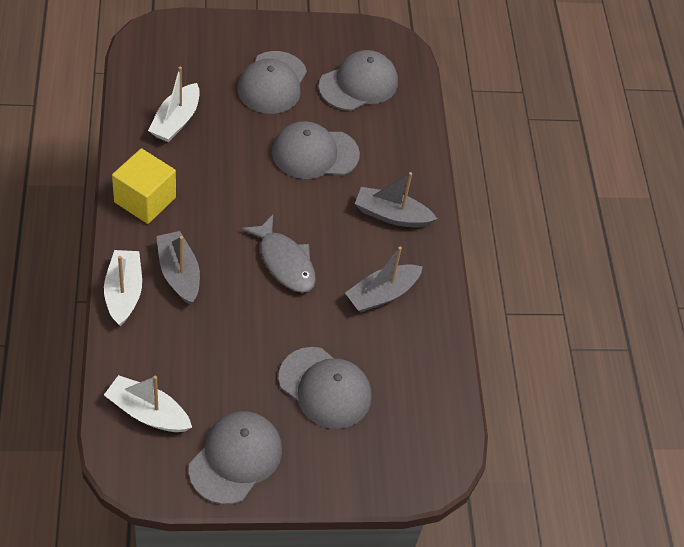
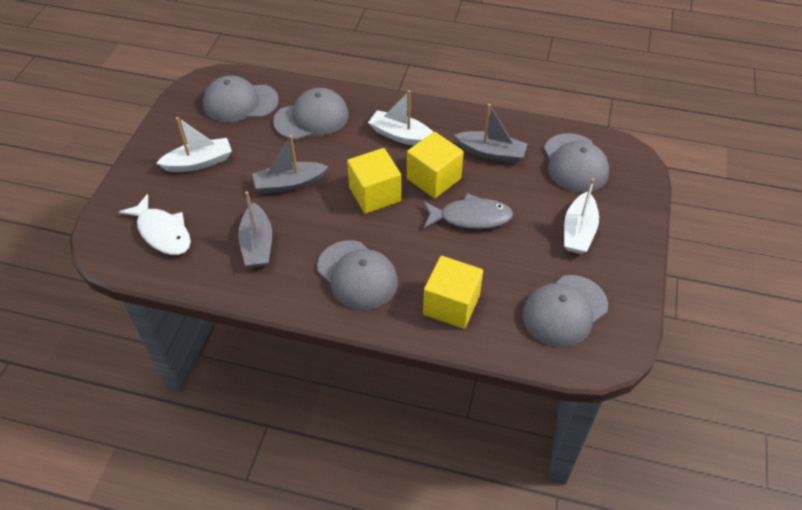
white fish: none = 0 -> [119,194,191,255] = 1
yellow cube: [112,148,176,224] = 1 -> [347,148,401,214] [407,132,464,199] [423,256,483,329] = 3

